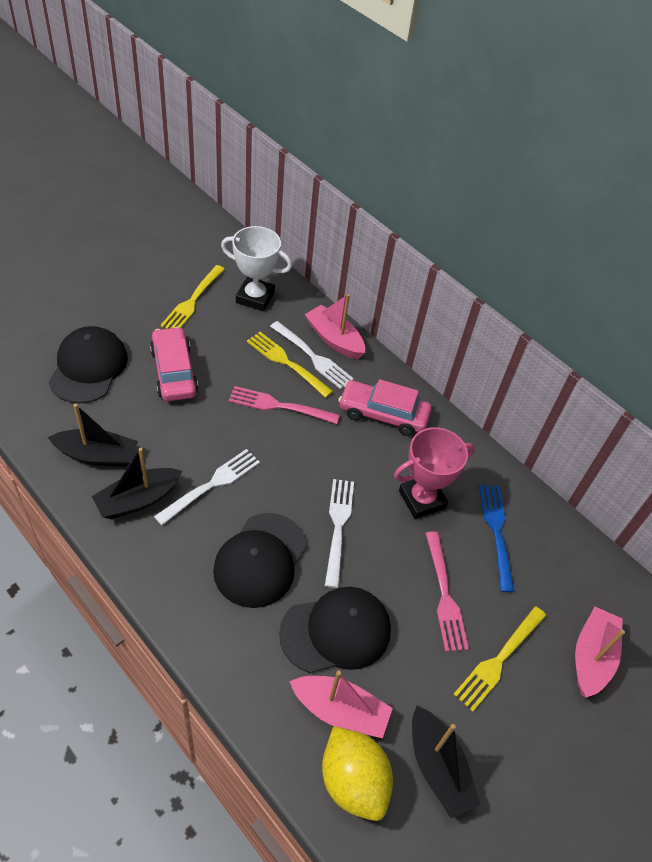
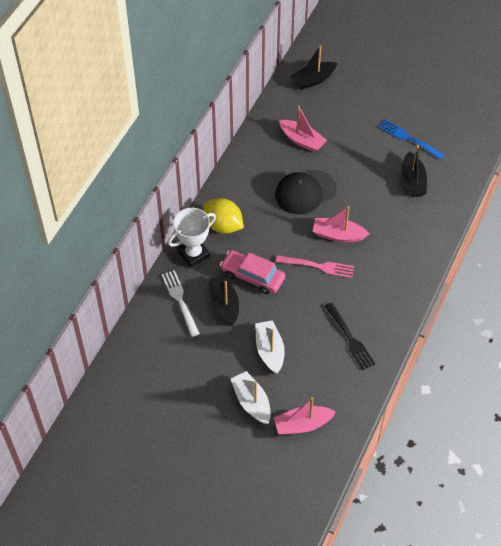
black cap: [49,326,128,403] [213,513,307,608] [279,587,391,673] = 3 -> [275,170,336,214] = 1
black fork: none = 0 -> [325,302,375,370] = 1
pink car: [150,327,198,401] [338,379,432,436] = 2 -> [220,250,285,294] = 1
pink fork: [229,386,340,424] [426,531,469,652] = 2 -> [276,255,354,278] = 1
pink trophy: [394,427,475,519] = 1 -> none = 0
white boat: none = 0 -> [231,371,271,424] [255,320,285,374] = 2
white fork: [154,449,260,525] [270,321,354,389] [325,479,354,588] = 3 -> [162,270,200,337] = 1
yellow fork: [161,265,225,329] [247,332,333,398] [453,606,546,712] = 3 -> none = 0

